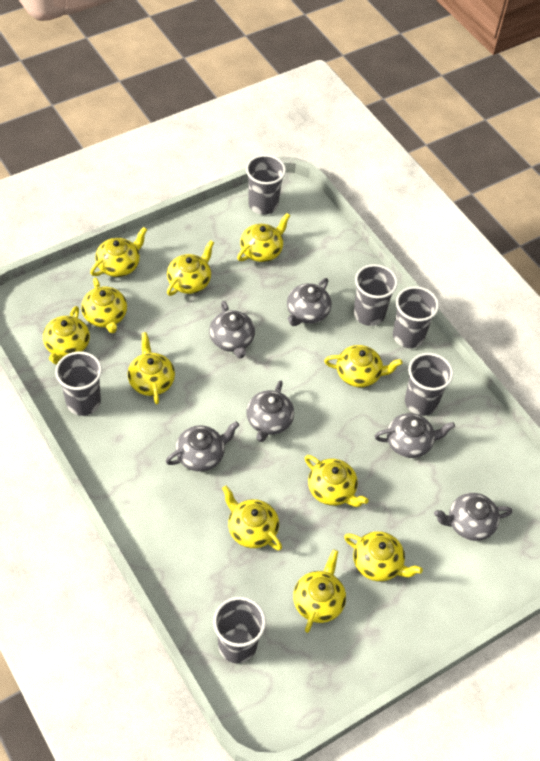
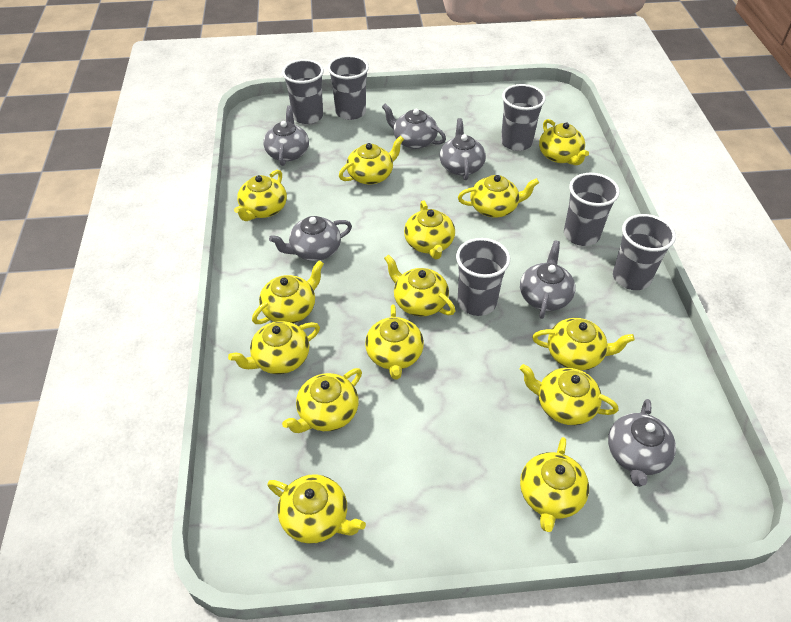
yellow teapot: [43,306,90,365] [81,278,127,333] [90,227,147,277] [128,332,175,404] [167,240,214,296] [222,486,282,551] [237,213,290,262] [293,549,346,633] [305,455,369,507] [324,345,402,387] [344,531,423,581] = 11 -> [228,321,320,374] [234,170,287,221] [252,260,324,324] [267,474,366,544] [282,368,362,433] [339,136,404,185] [365,304,424,380] [384,254,455,317] [404,200,455,259] [458,175,539,217] [520,364,619,425] [520,437,589,532] [532,318,635,371] [539,119,589,165] = 14

